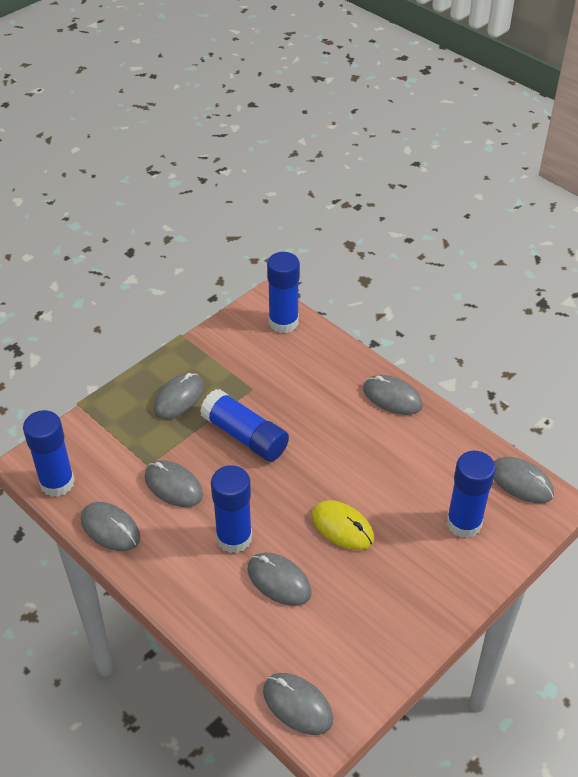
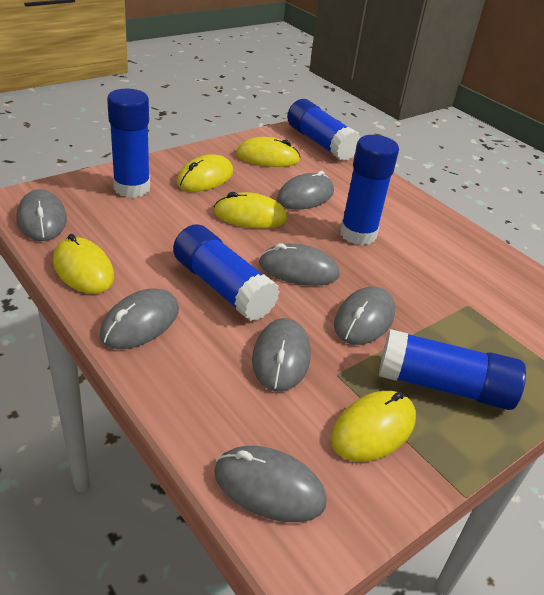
yellow mouse: [312,500,374,550] = 1 -> [53,234,114,294] [177,154,233,191] [214,192,287,229] [236,137,300,167] [331,390,416,462] = 5

